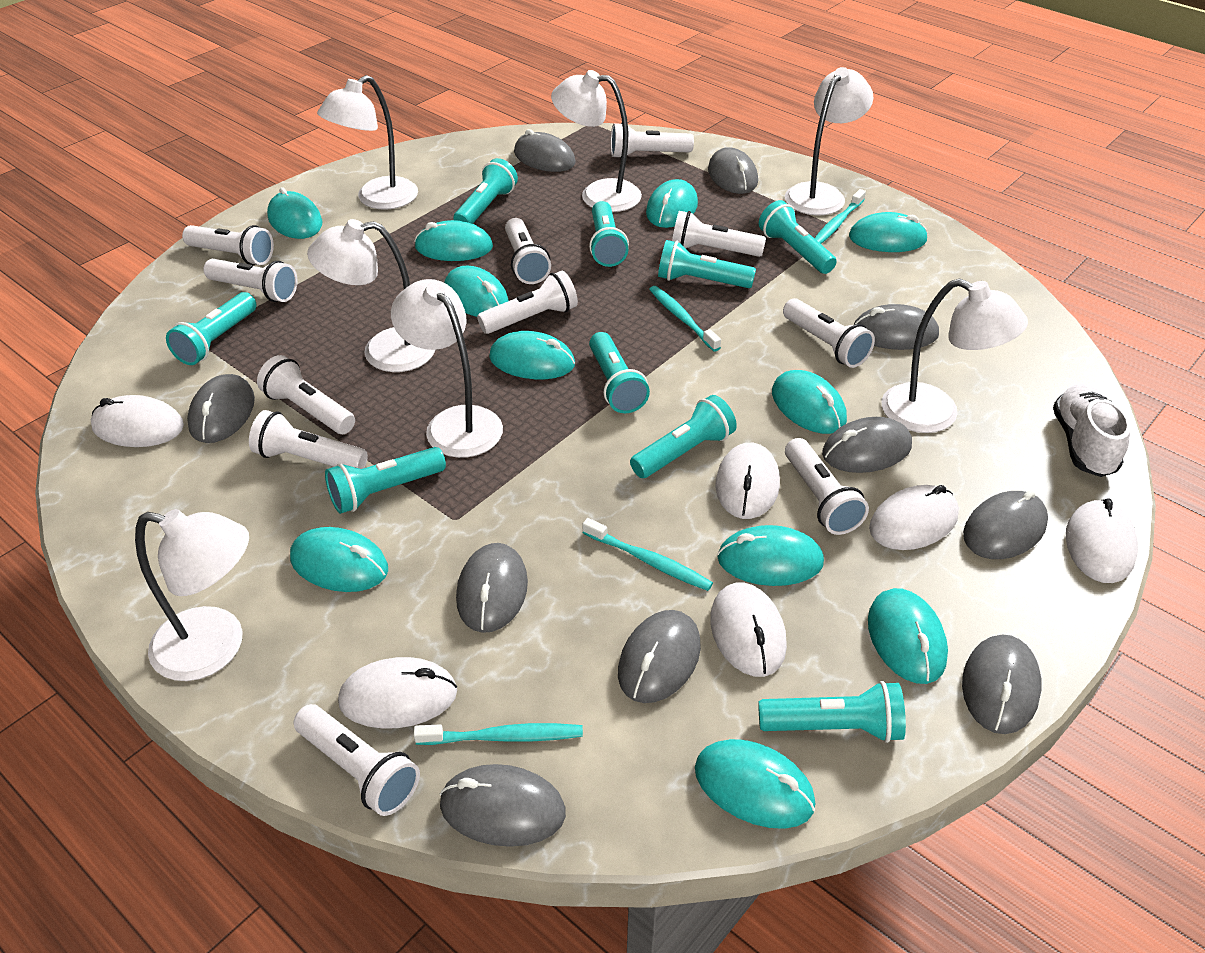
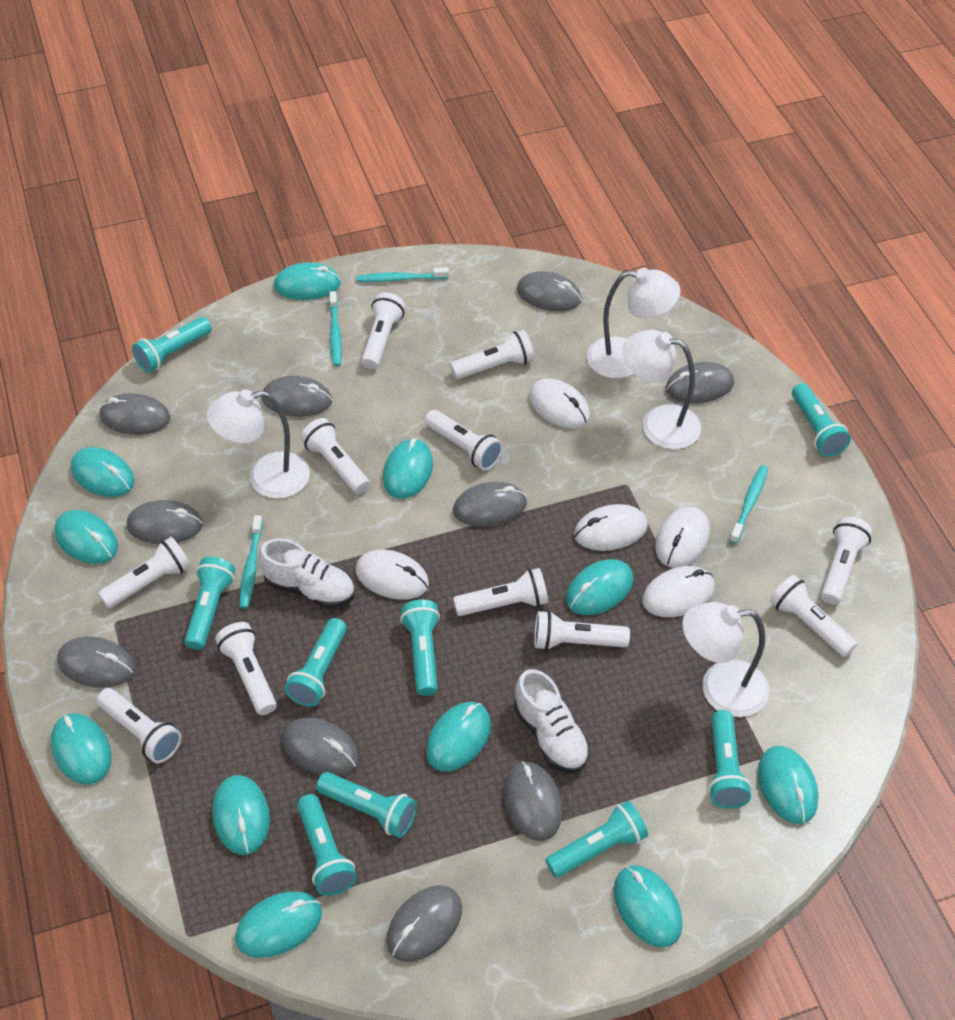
white lamp: [135,509,249,681] [307,219,435,372] [317,75,418,210] [391,279,503,458] [551,70,642,212] [785,67,873,215] [881,279,1028,433] = 7 -> [207,390,310,499] [587,268,680,378] [623,330,701,449] [682,602,769,717] = 4
white mouse: [91,395,184,447] [338,657,457,729] [710,582,787,677] [715,443,780,519] [869,485,959,550] [1066,499,1138,583] = 6 -> [355,550,429,600] [529,378,590,429] [574,504,648,551] [642,566,715,617] [655,507,710,568] = 5
white shoe: [1053,384,1131,477] = 1 -> [258,539,355,608] [514,669,590,773] = 2

